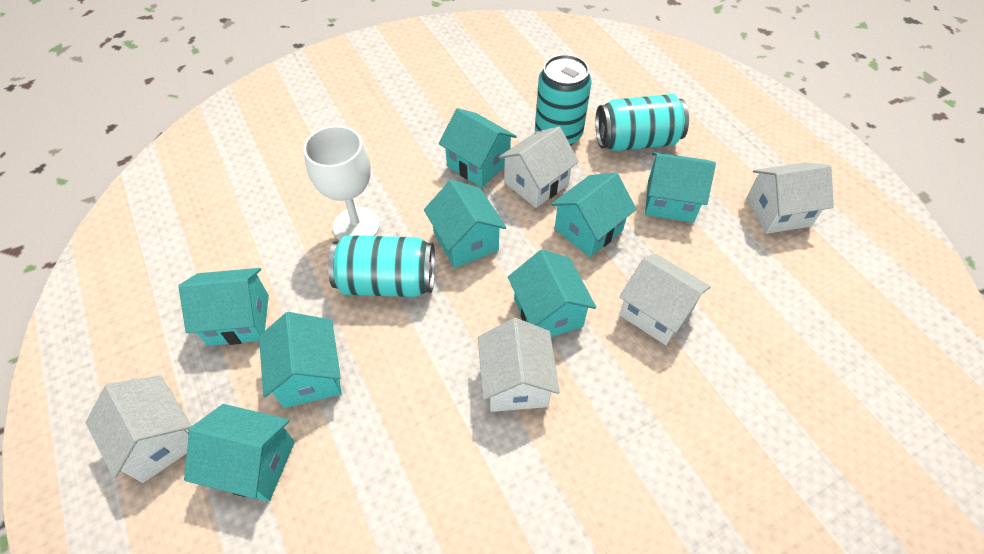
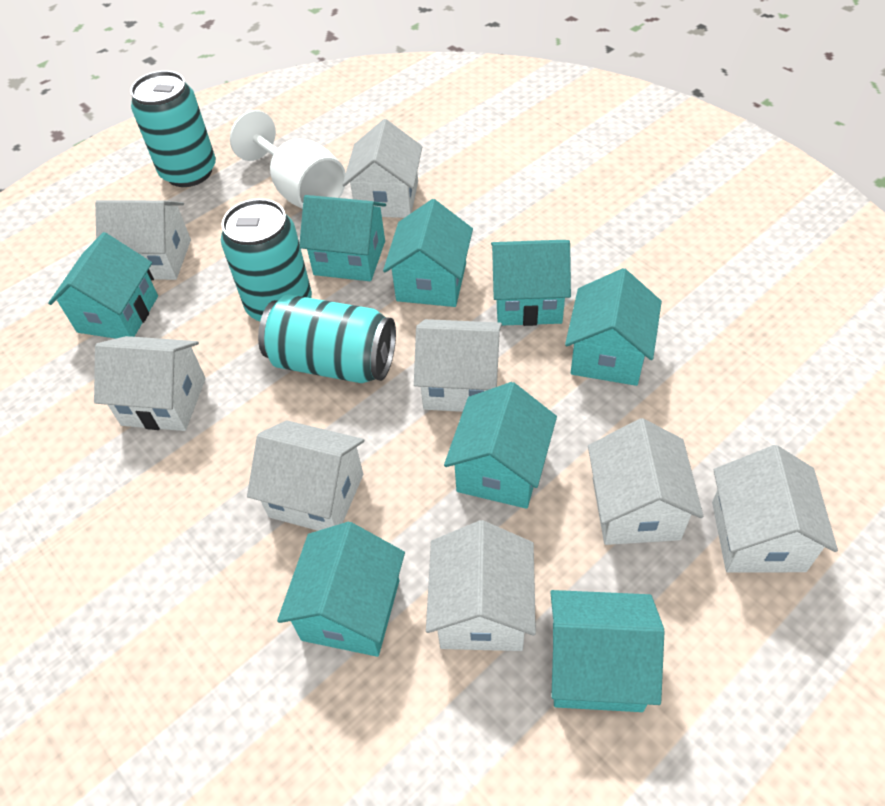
white house: [85,375,192,483] [478,318,560,412] [498,127,579,208] [619,254,711,345] [746,163,834,234] = 5 -> [94,336,206,431] [95,200,191,280] [247,420,364,531] [342,119,422,218] [414,319,502,412] [426,520,536,651] [588,418,703,545] [712,445,838,573] = 8

